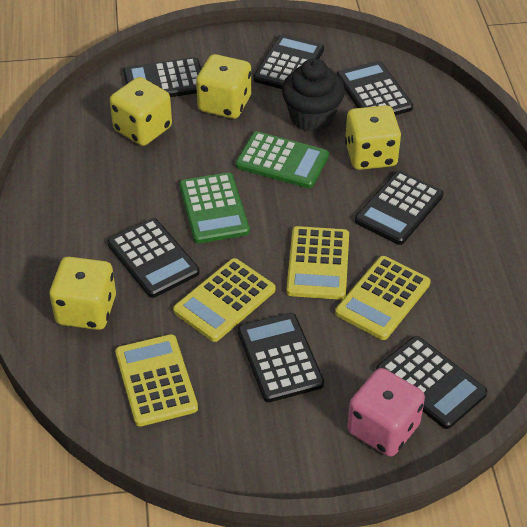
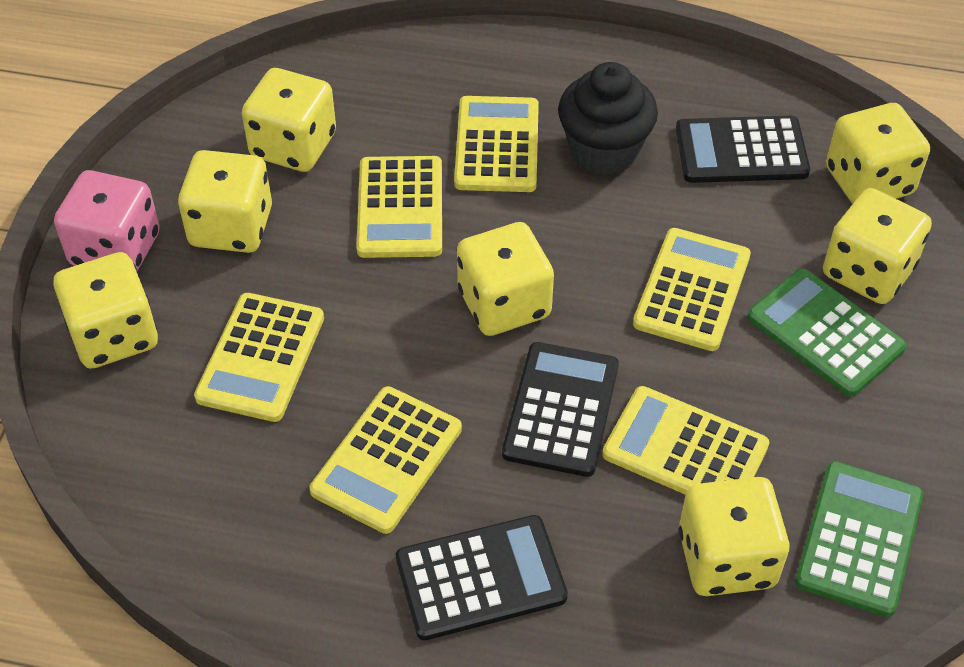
black calculator: [107,218,200,298] [123,57,201,97] [238,313,324,402] [253,34,324,89] [337,61,413,115] [355,171,444,245] [376,336,487,429] = 7 -> [396,515,568,640] [502,342,619,477] [676,116,810,183] = 3
yellow calculator: [115,334,198,427] [173,258,276,342] [286,226,349,300] [335,256,430,340] = 4 -> [194,293,324,422] [310,386,462,534] [356,156,442,258] [454,96,539,192] [602,386,769,495] [633,228,751,351] = 6
yellow dice: [50,257,116,330] [110,77,172,146] [196,54,251,119] [345,105,401,170] = 4 -> [53,252,158,369] [178,150,272,253] [242,68,336,172] [457,222,554,336] [679,477,790,596] [823,188,932,304] [826,103,930,204] = 7

